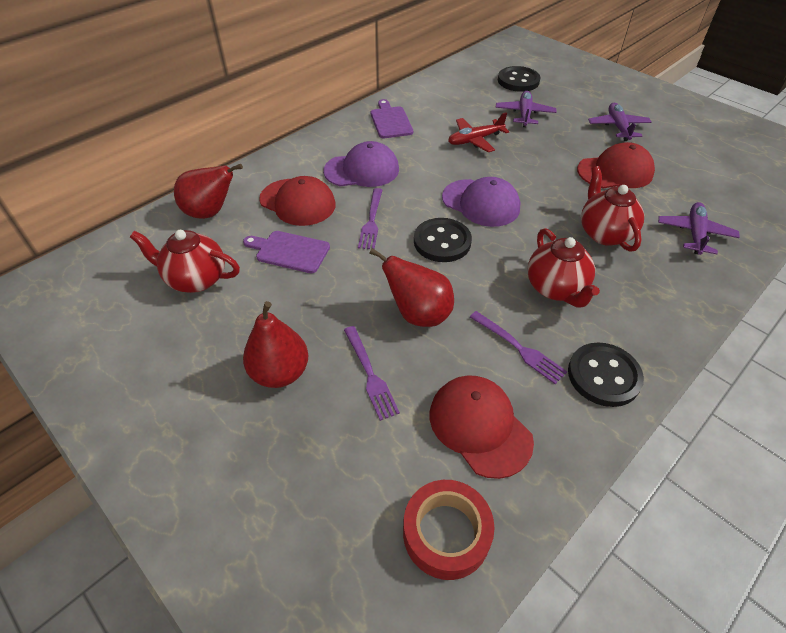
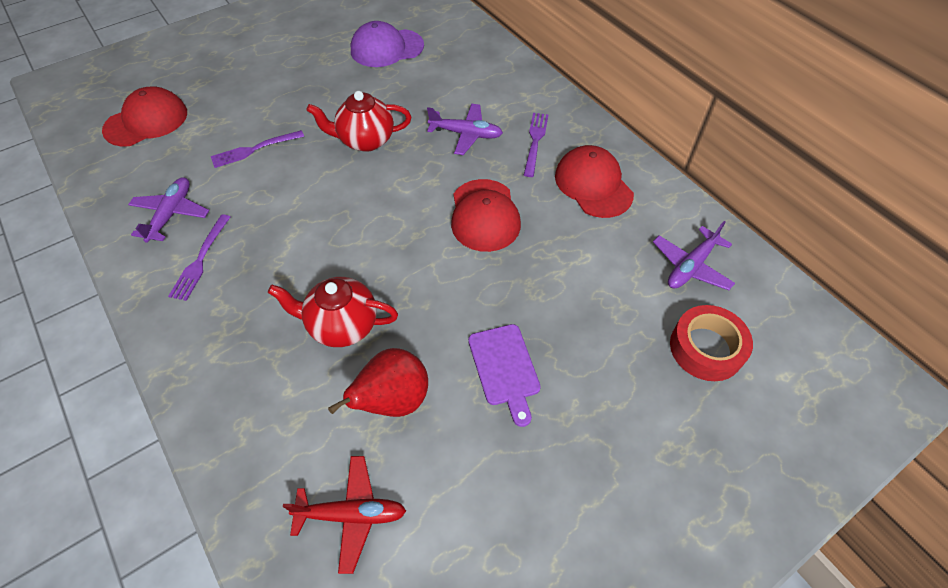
black button: [414,218,472,262] [498,66,541,92] [568,343,644,407] = 3 -> none = 0
purple cap: [323,141,399,187] [442,177,520,227] = 2 -> [351,21,424,67] = 1
purple cutting board: [243,231,330,273] [371,99,413,138] = 2 -> [468,324,541,427] = 1
red pear: [174,164,243,219] [243,301,308,388] [369,248,454,327] = 3 -> [328,348,428,417] = 1
red teapot: [130,230,240,293] [527,228,600,307] [581,166,644,252] = 3 -> [268,277,398,347] [306,91,411,152] = 2

